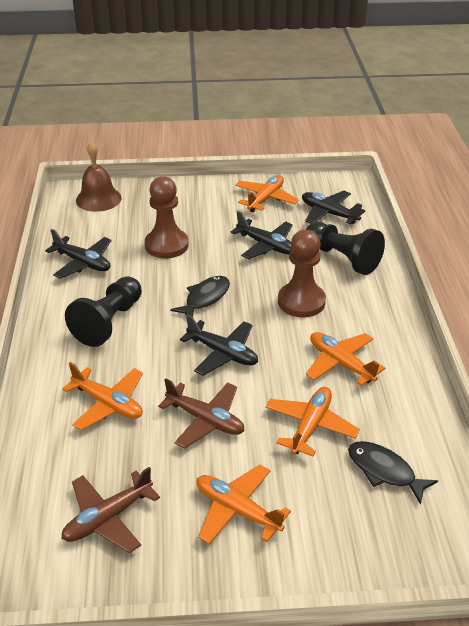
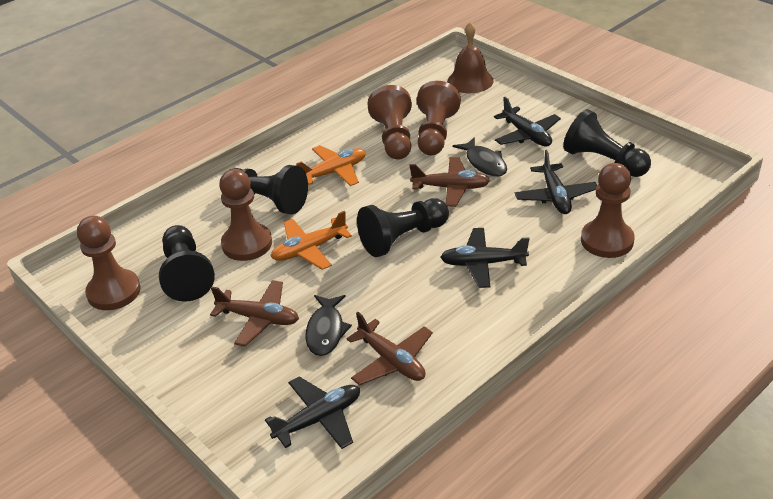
black pawn: [65,276,142,347] [306,222,385,275] = 2 -> [159,225,215,302] [230,165,308,214] [357,198,449,257] [563,109,651,177] = 4
brown pawn: [145,176,189,258] [278,230,326,318] = 2 -> [77,216,141,310] [219,169,272,261] [367,85,412,160] [417,81,461,156] [581,163,635,258] = 5
brown plane: [61,467,160,553] [158,378,245,449] = 2 -> [210,280,299,346] [346,312,433,385] [410,157,490,207] = 3
orange plane: [62,362,143,431] [196,465,291,544] [235,175,299,212] [266,387,360,457] [306,332,385,386] = 5 -> [271,211,352,270] [296,145,366,186] = 2

